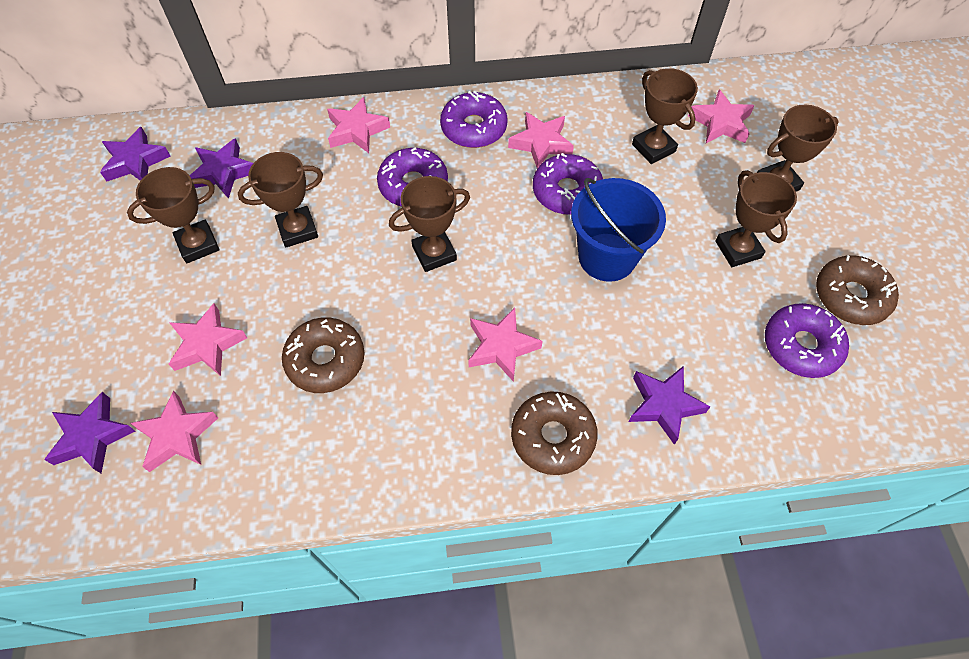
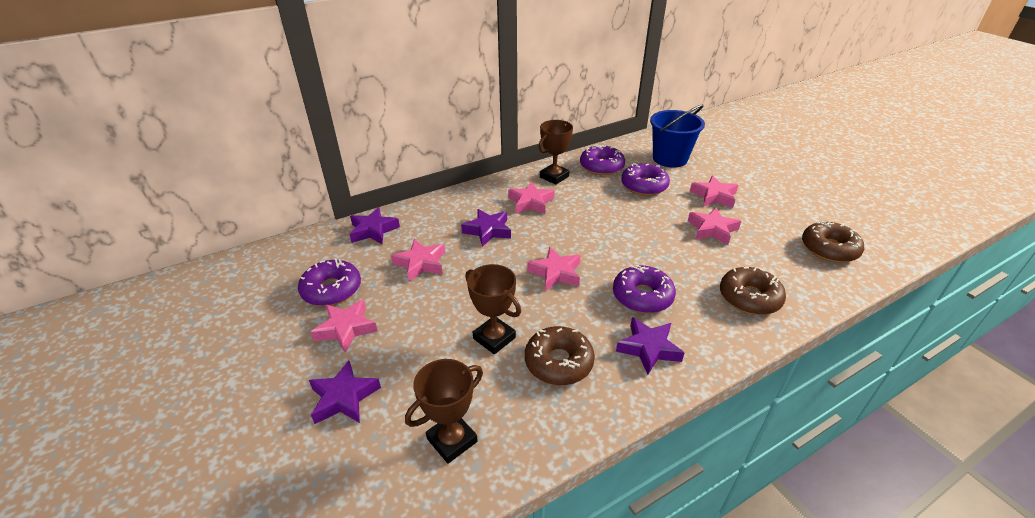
brown trophy: [127,167,220,263] [238,152,323,247] [389,176,470,272] [632,68,698,164] [715,170,797,267] [757,105,839,191] = 6 -> [405,359,483,464] [465,264,521,354] [539,120,573,185] = 3

